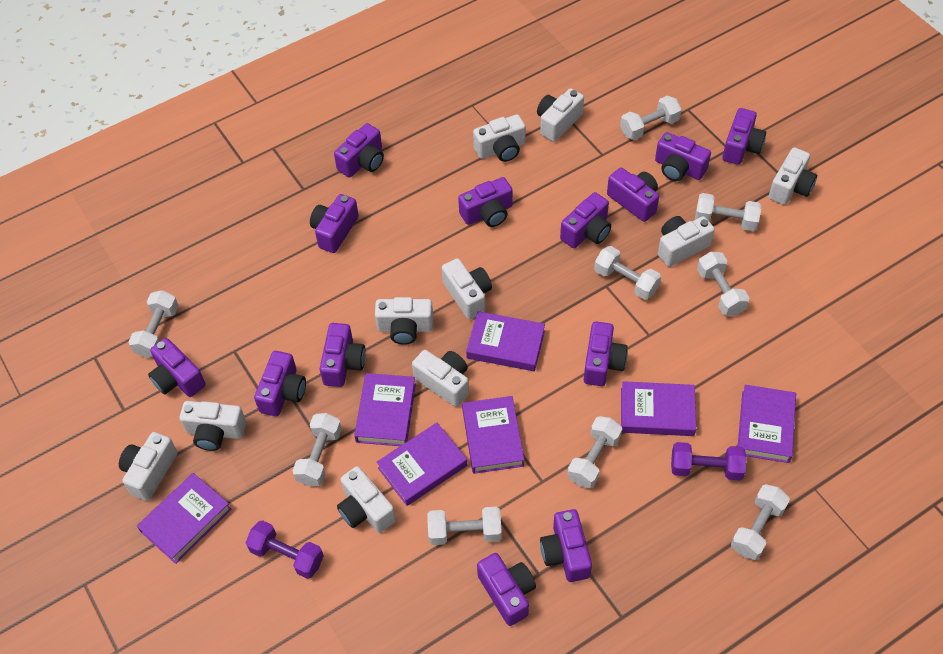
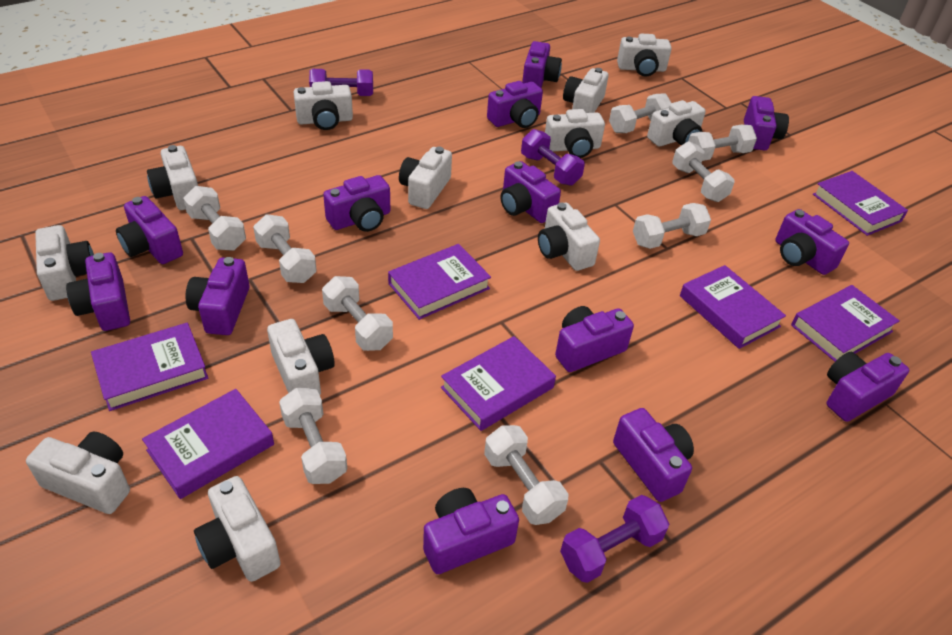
purple dumbbell: [246,520,324,579] [671,442,747,481] = 2 -> [309,69,373,96] [521,129,585,186] [560,495,669,583] = 3
white camera: [119,432,178,501] [179,401,246,451] [337,466,396,533] [375,297,433,345] [412,350,469,407] [442,258,492,319] [473,114,526,162] [537,88,584,142] [658,216,715,267] [769,148,817,205] = 10 -> [26,432,130,514] [35,225,94,301] [147,145,198,210] [194,476,281,582] [267,319,335,395] [294,81,353,130] [399,147,452,209] [538,203,600,271] [545,109,605,158] [563,68,609,113] [617,33,672,76] [647,100,706,147] = 12

